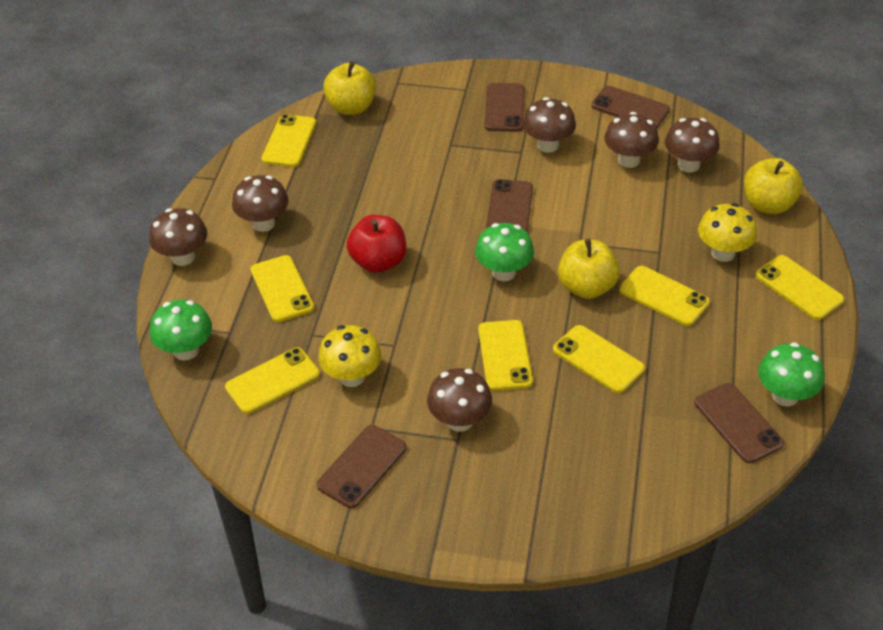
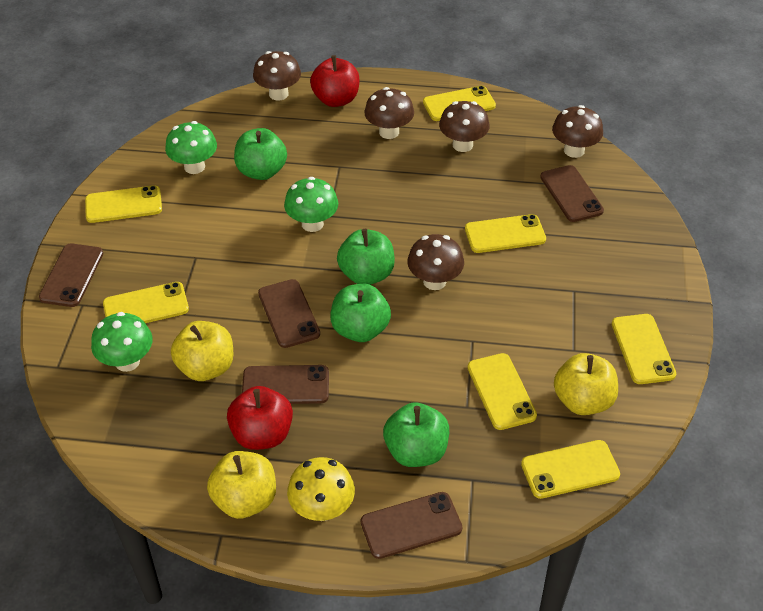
brown mushroom: [149,208,207,266] [232,175,289,232] [427,368,492,432] [523,97,576,153] [604,112,659,168] [665,118,720,173] = 6 -> [253,51,301,100] [364,87,414,139] [408,234,464,290] [439,101,490,152] [552,105,603,158] = 5
green apple: none = 0 -> [234,128,287,180] [330,284,391,342] [337,229,395,285] [383,402,449,467] = 4
red apple: [347,215,406,273] = 1 -> [227,386,293,450] [310,55,360,107] = 2
yellow mushroom: [318,325,381,387] [698,203,757,262] = 2 -> [287,457,355,521] = 1

